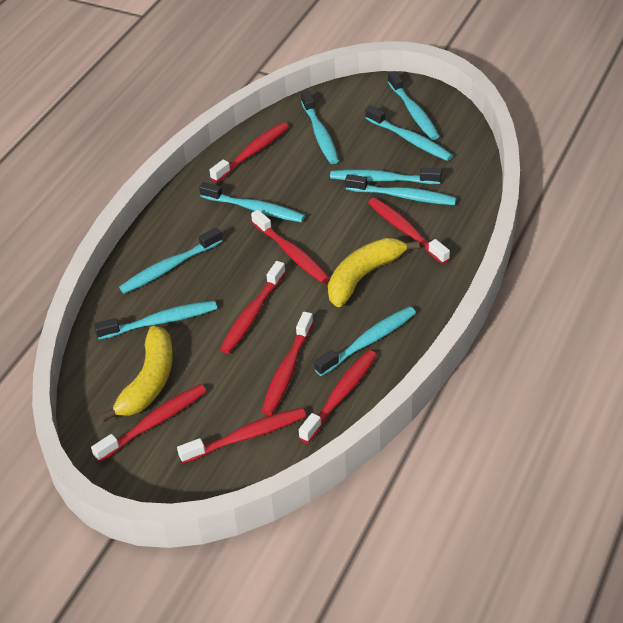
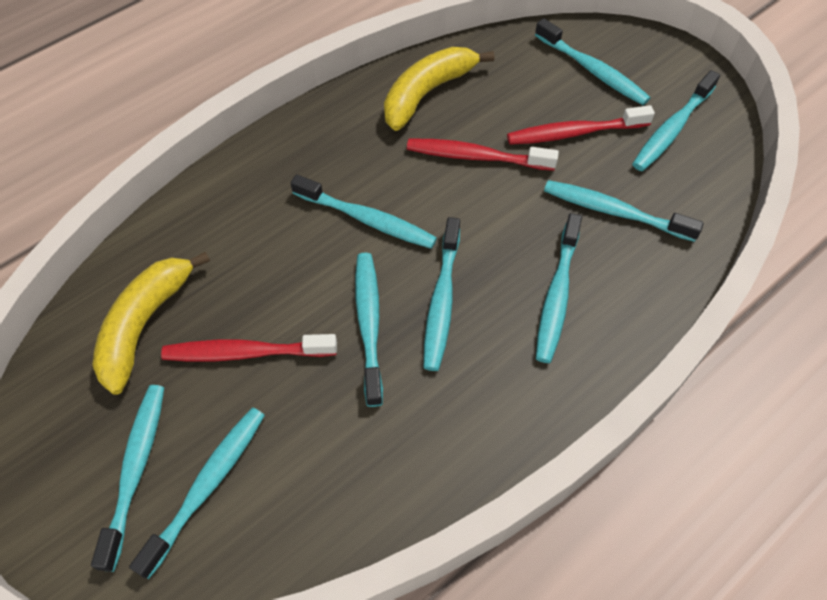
red toothbrush: [91,384,207,462] [177,408,306,463] [210,122,289,183] [220,261,286,354] [251,210,330,284] [261,312,314,415] [299,350,377,443] [368,198,450,264] = 8 -> [161,334,337,362] [407,139,559,171] [507,105,655,145] = 3

